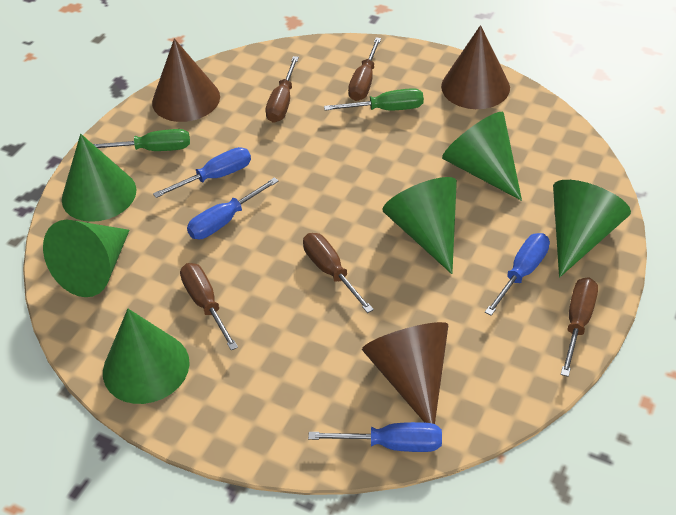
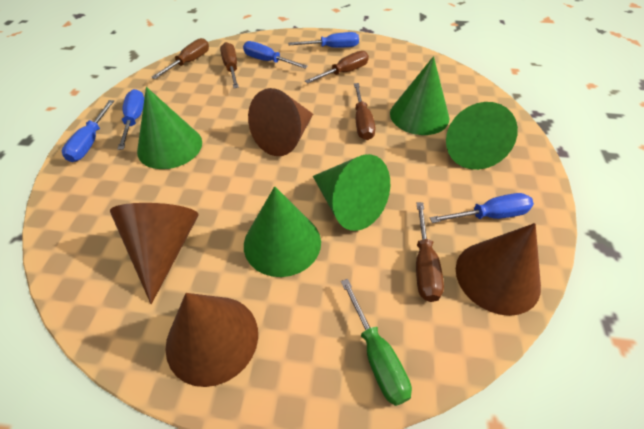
blue screwdriver: [153,147,251,198] [187,177,279,239] [308,422,442,452] [485,233,550,316] = 4 -> [62,100,114,162] [117,89,144,150] [243,41,308,69] [288,32,359,48] [430,193,534,223] = 5
brown cone: [152,39,220,122] [362,322,448,424] [441,25,510,109] = 3 -> [110,203,199,304] [166,293,258,387] [248,88,313,156] [456,223,541,316] = 4
green cone: [43,220,130,297] [62,134,136,222] [103,309,190,404] [382,177,457,274] [442,112,522,201] [553,180,631,277] = 6 -> [137,87,202,169] [244,186,321,277] [313,154,390,231] [390,56,449,135] [446,102,518,170] = 5
green screwdriver: [93,129,190,151] [324,88,424,111] = 2 -> [341,279,412,406] = 1

